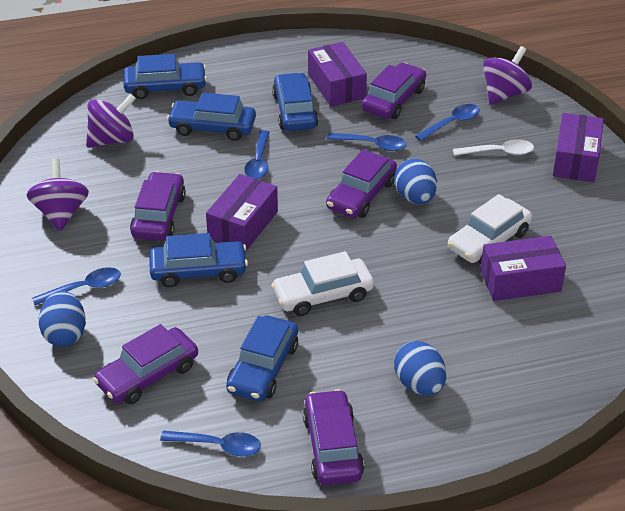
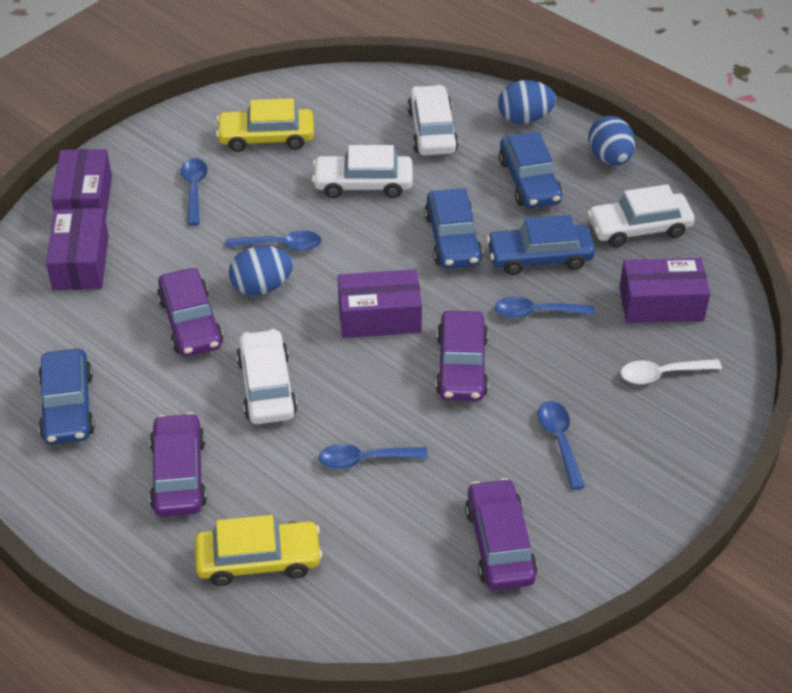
blue car: [123,54,207,99] [149,233,248,287] [167,93,256,141] [226,316,298,402] [272,72,318,131] = 5 -> [38,348,95,445] [424,188,483,269] [487,215,595,275] [499,132,562,208] = 4
purple car: [93,324,198,404] [130,171,186,241] [303,389,364,485] [326,149,397,218] [362,62,426,119] = 5 -> [149,413,207,517] [157,268,223,357] [436,311,488,401] [465,478,538,590] = 4
purple spinning top: [27,158,89,231] [86,94,136,148] [483,46,532,105] = 3 -> none = 0
white car: [271,251,374,316] [448,194,532,264] = 2 -> [236,329,297,424] [312,145,413,198] [407,85,458,156] [587,184,695,247] = 4
yellow car: none = 0 -> [195,515,322,586] [216,98,314,152] = 2

